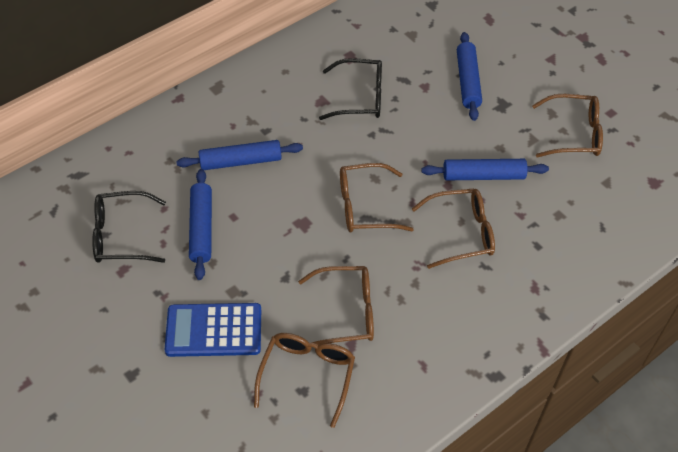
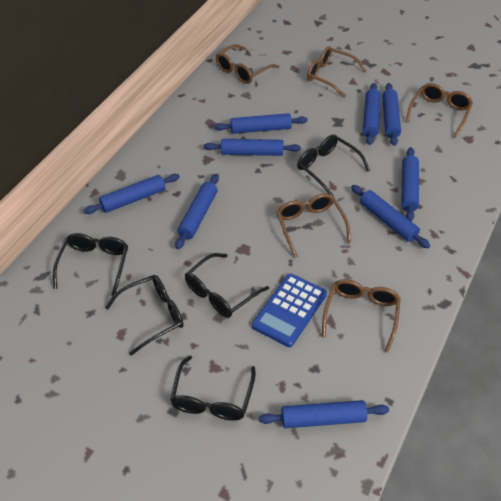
black glasses: [92,191,166,263] [319,58,382,120] = 2 -> [53,233,128,296] [105,275,184,356] [170,355,256,421] [185,253,269,318] [297,134,370,196] = 5
blue rolling pin: [176,140,303,170] [189,169,212,280] [421,159,549,181] [457,32,482,121] = 4 -> [83,174,180,214] [175,174,219,249] [204,139,301,156] [214,113,308,134] [259,400,389,428] [351,185,430,248] [363,83,381,145] [382,83,401,146] [401,147,419,221] = 9

